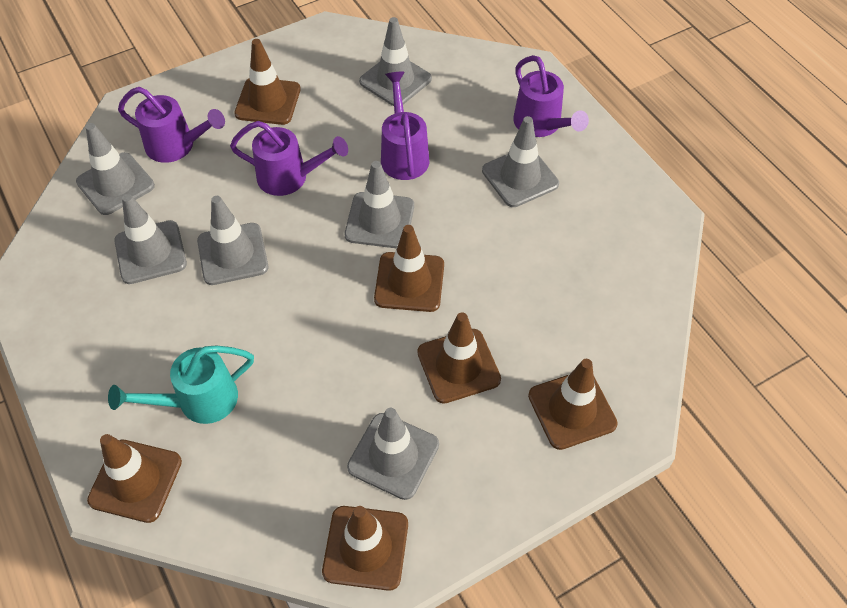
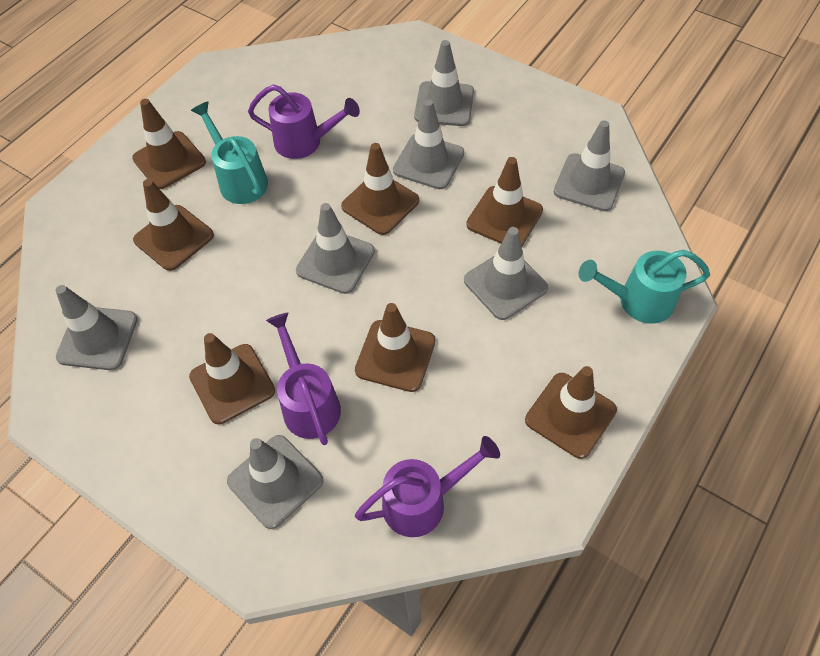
brown traffic cone: [87,434,182,523] [234,39,301,125] [322,506,408,591] [374,225,444,312] [417,312,501,404] [528,359,618,450] = 6 -> [132,99,206,189] [133,179,214,271] [189,333,275,424] [341,143,419,235] [355,303,435,392] [466,157,543,247] [525,366,617,459] = 7
purple watering can: [118,87,225,163] [230,121,348,196] [381,72,429,180] [513,55,589,137] = 4 -> [248,84,360,159] [266,313,341,445] [355,436,500,537] = 3
turquoise watering can: [108,346,254,424] = 1 -> [191,101,268,204] [579,250,710,324] = 2

